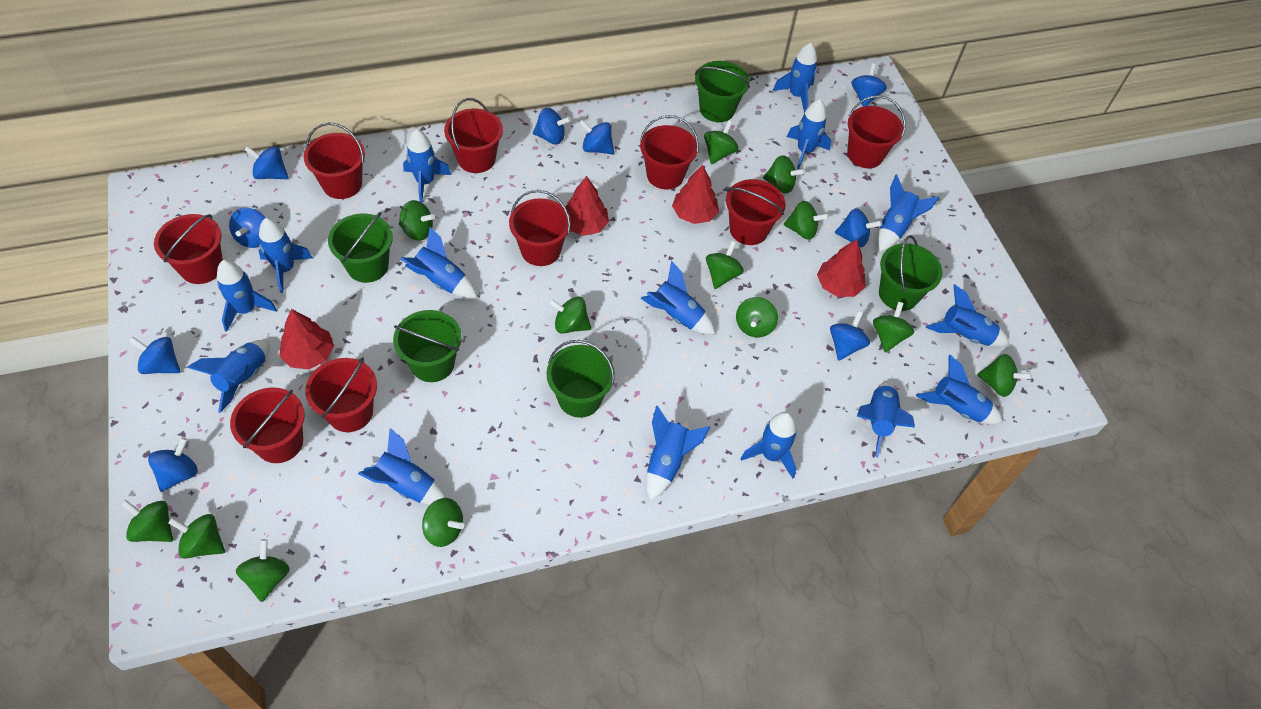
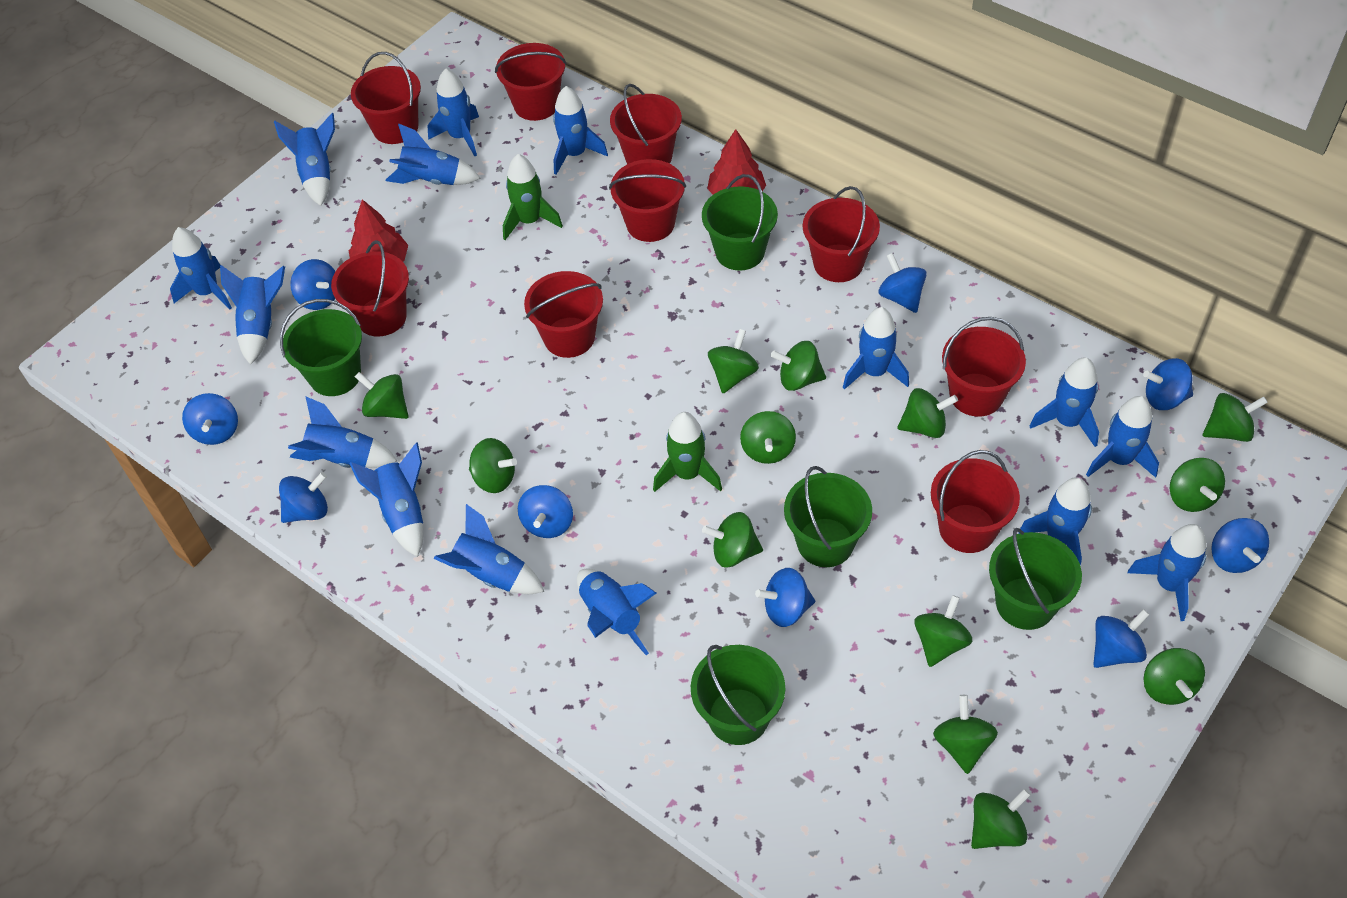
green rocket: none = 0 -> [503,154,563,240] [653,412,722,492] = 2
red tree: [279,309,334,369] [565,176,609,236] [672,165,719,224] [817,239,865,297] = 4 -> [349,199,408,262] [707,129,766,194] = 2

